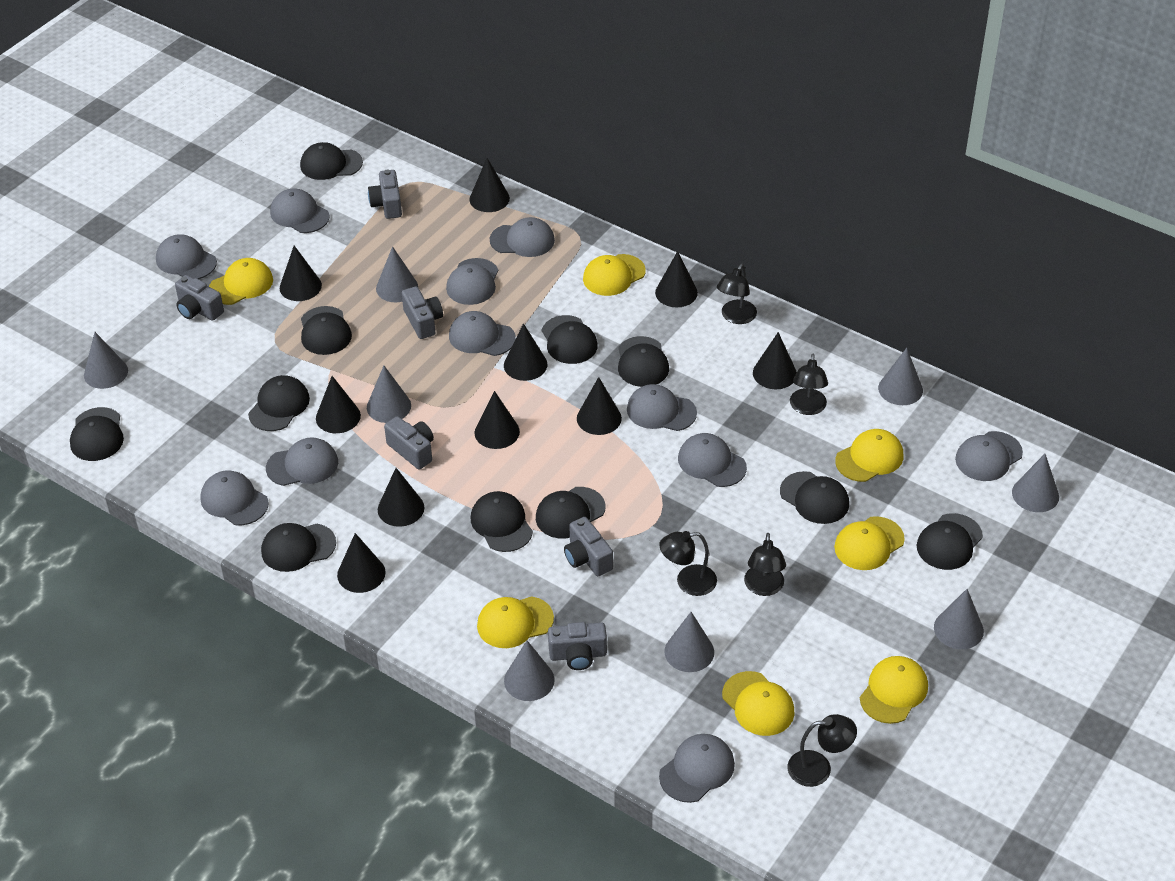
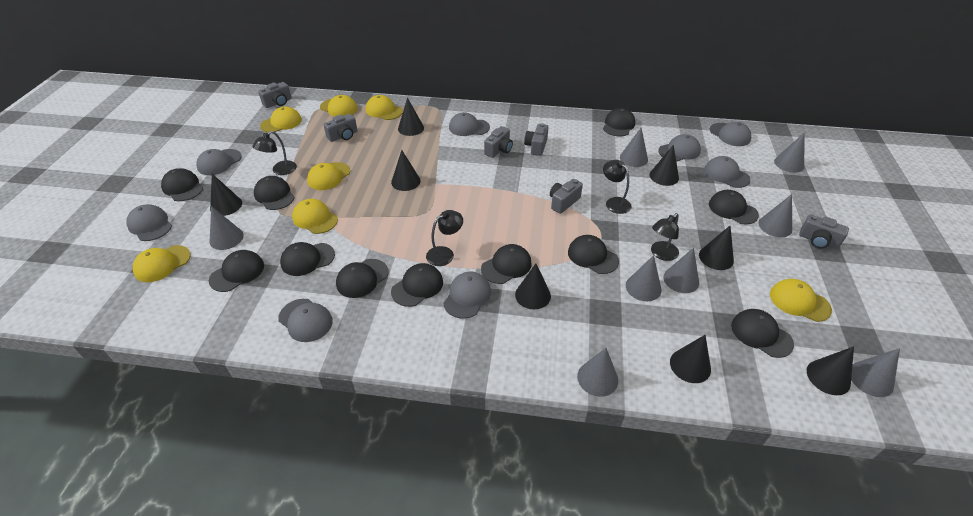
black cone: [280,246,322,301] [316,376,361,433] [337,533,385,593] [378,468,424,527] [469,158,510,212] [475,391,520,449] [504,323,547,381] [577,377,622,435] [655,251,698,307] [753,332,797,389] = 10 -> [210,174,242,216] [391,150,421,191] [398,98,424,136] [515,264,551,309] [649,145,679,186] [670,335,711,383] [699,226,734,270] [807,346,854,395] = 8
black lamp: [659,531,717,596] [717,264,757,324] [744,533,786,596] [788,714,857,787] [790,354,828,415] = 5 -> [253,131,297,175] [426,210,463,266] [603,160,632,214] [651,213,679,261] = 4
grey cap: [156,234,217,279] [200,470,269,525] [266,437,338,486] [270,188,329,233] [446,258,498,305] [449,311,516,356] [490,217,555,257] [627,384,697,431] [659,734,735,803] [678,433,747,487] [955,431,1023,481] = 11 -> [126,204,172,241] [196,149,242,175] [278,299,333,342] [443,272,491,319] [449,112,490,136] [658,134,701,162] [704,156,750,188] [710,122,751,146] = 8

